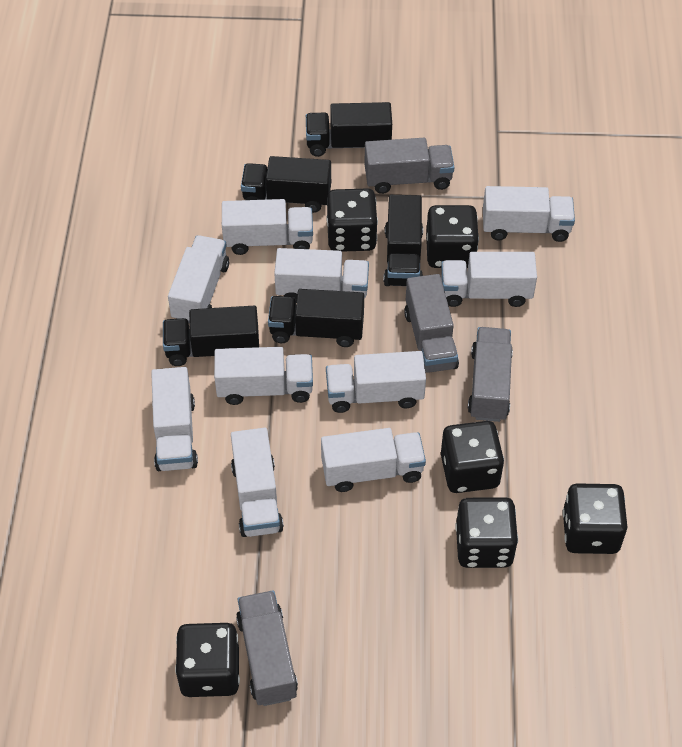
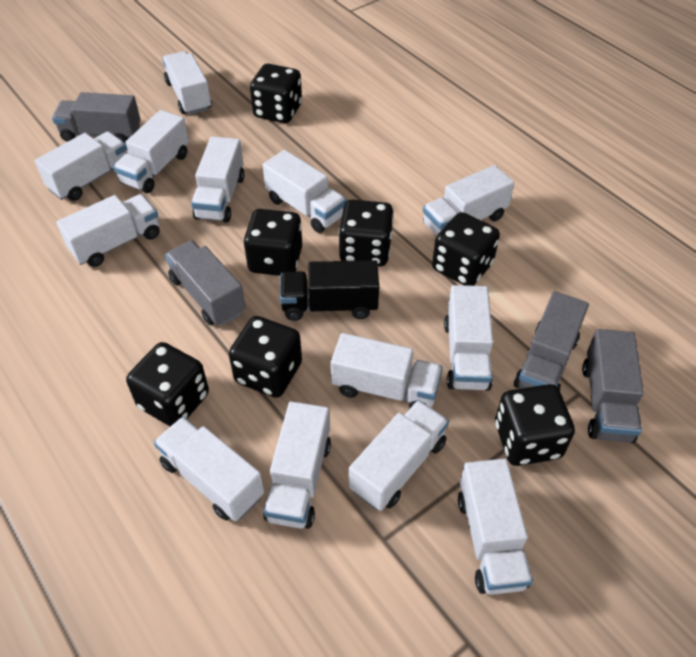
black dice: [175,623,240,697] [326,188,378,252] [426,205,479,268] [441,421,504,493] [455,497,518,568] [563,483,627,554] = 6 -> [126,342,209,427] [229,316,302,398] [244,209,302,276] [250,64,302,123] [339,200,394,266] [432,212,500,286] [495,384,575,466] = 7
black truck: [163,306,259,366] [241,156,331,213] [268,289,364,347] [306,102,392,157] [383,195,423,286] = 5 -> [280,260,379,321] = 1
white truck: [151,367,198,471] [168,235,229,322] [214,347,313,405] [222,199,313,255] [231,428,284,537] [274,248,369,302] [321,428,426,492] [326,351,426,413] [441,252,537,307] [483,186,575,242] = 10 -> [35,131,127,201] [56,194,160,267] [113,110,189,193] [154,417,264,521] [162,51,212,115] [191,136,245,223] [263,150,347,233] [263,401,331,529] [331,333,443,408] [349,400,449,511] [423,165,514,236] [444,285,493,390] [458,459,533,595] = 13

